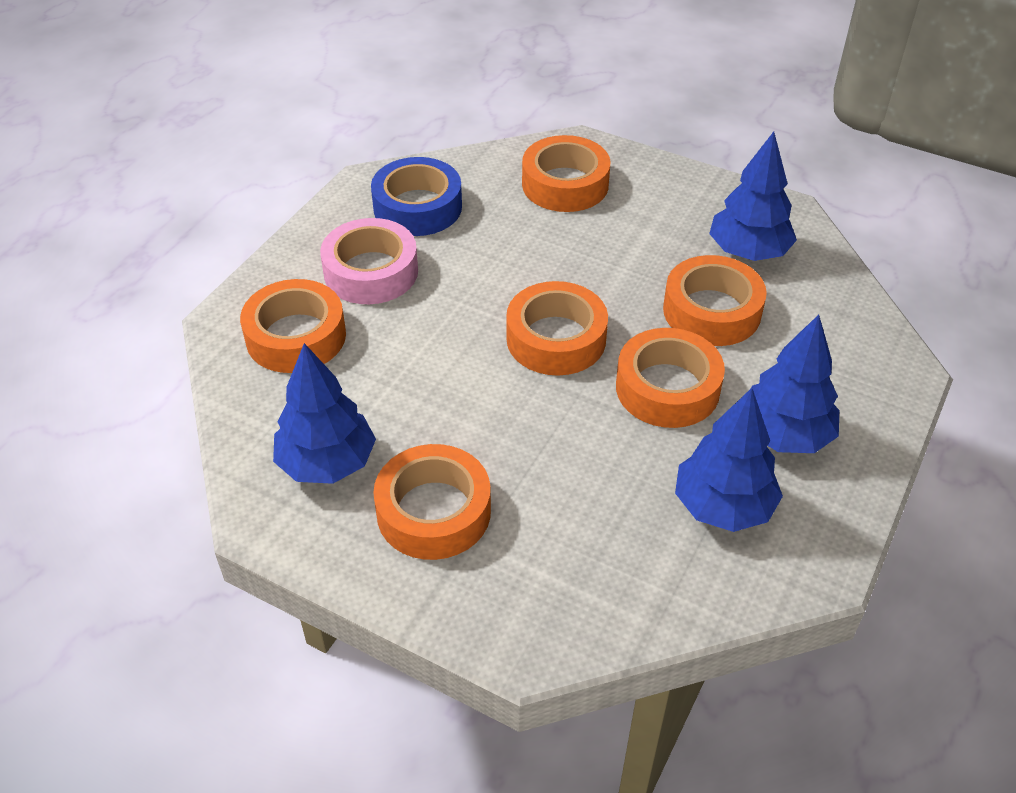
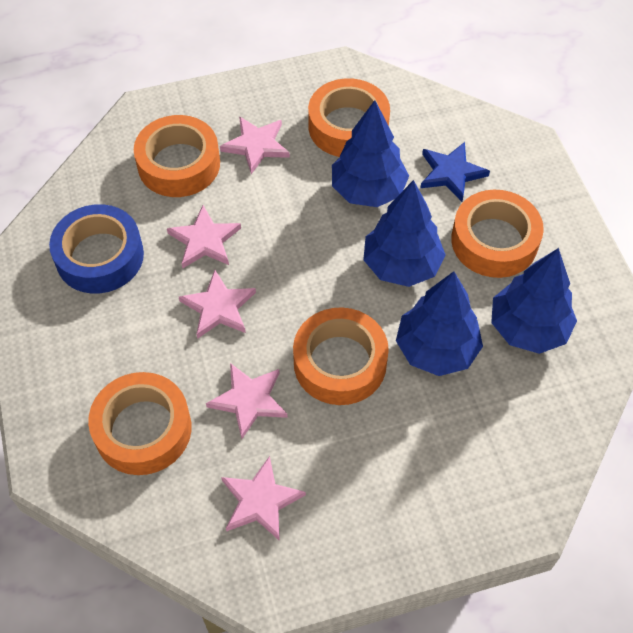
blue star: none = 0 -> [421,142,490,202] = 1
orange tape: [240,279,346,373] [373,444,491,560] [506,281,608,375] [522,135,610,212] [616,328,725,428] [663,255,767,346] = 6 -> [88,372,192,475] [134,115,220,197] [293,307,389,405] [308,78,390,157] [451,190,544,278] = 5
pink star: none = 0 -> [167,205,241,268] [179,270,256,339] [206,363,288,439] [220,116,290,174] [221,456,306,541] = 5
pink tape: [320,218,418,304] = 1 -> none = 0

